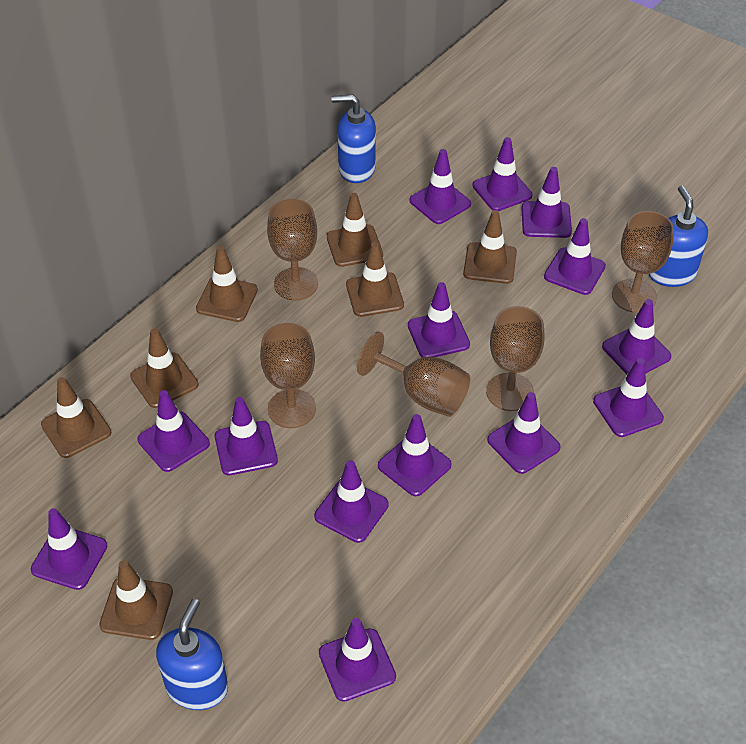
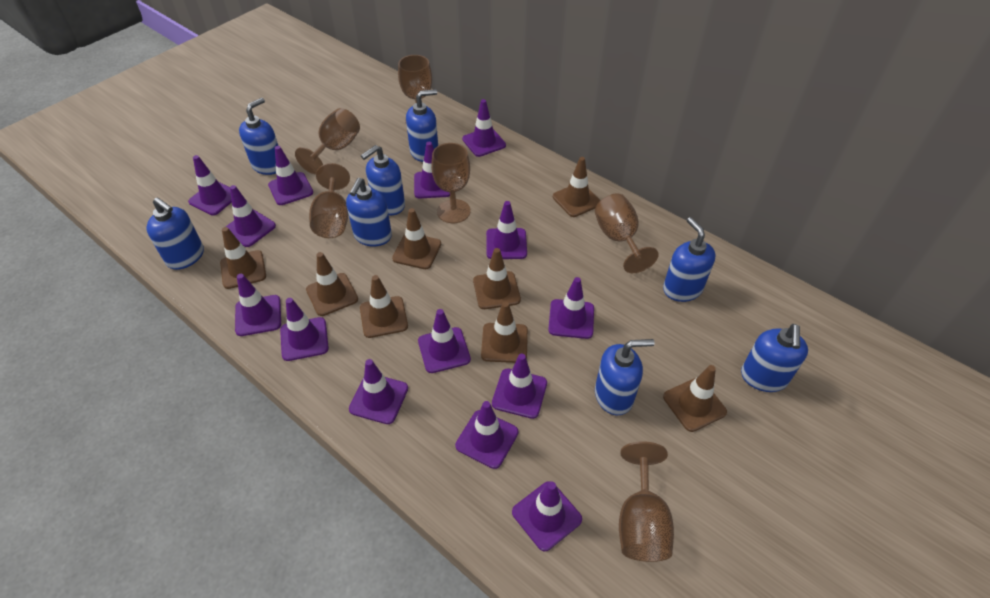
blue soap dispenser: [156,599,228,710] [331,95,376,183] [649,185,708,287] = 3 -> [147,198,204,270] [239,98,278,175] [346,178,392,247] [361,145,405,215] [406,89,438,162] [595,339,655,415] [663,217,716,302] [741,324,808,392] = 8
brown goblet: [260,323,316,428] [267,199,318,301] [357,331,470,417] [486,306,544,411] [612,211,674,313] = 5 -> [295,108,360,174] [309,163,350,238] [398,55,432,125] [431,143,470,223] [595,194,659,273] [619,441,674,562] = 6
brown traffic cone: [41,377,111,458] [99,560,173,640] [130,328,198,408] [196,246,258,322] [327,193,383,267] [346,242,404,317] [463,210,517,284] = 7 -> [220,227,266,289] [306,252,358,316] [360,275,408,338] [392,208,441,269] [473,248,521,309] [481,302,528,363] [553,157,600,217] [663,365,727,432] = 8

